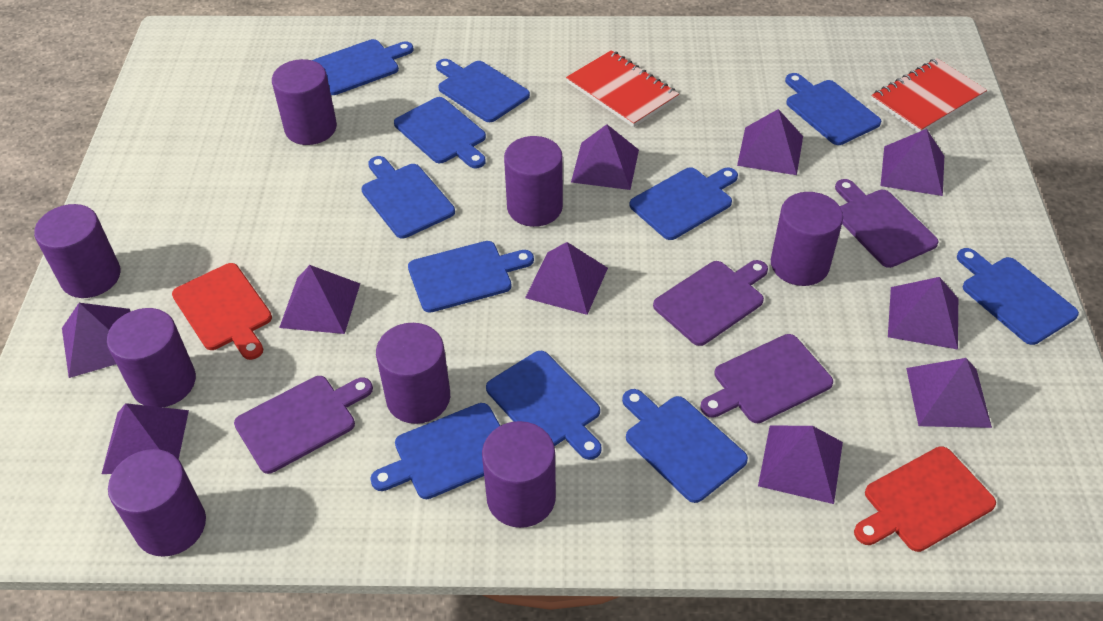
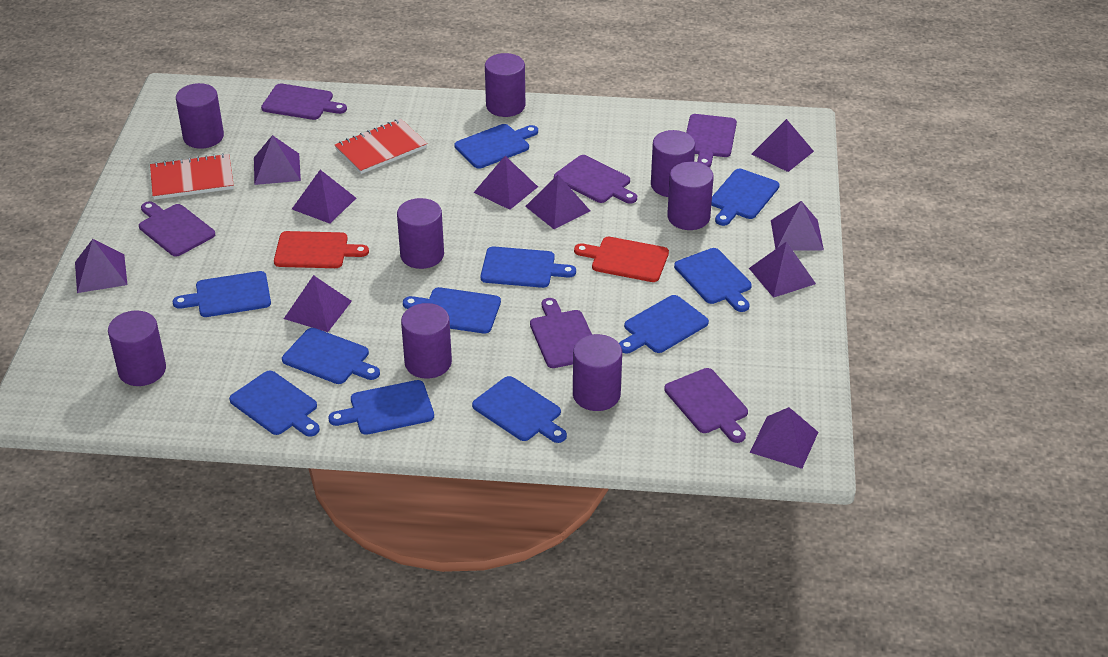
purple cutting board: [234,376,373,474] [653,260,768,346] [701,334,833,423] [835,179,939,268] = 4 -> [139,201,215,256] [261,83,347,120] [530,298,592,368] [554,155,637,204] [664,368,748,443] [686,114,737,167] = 6

